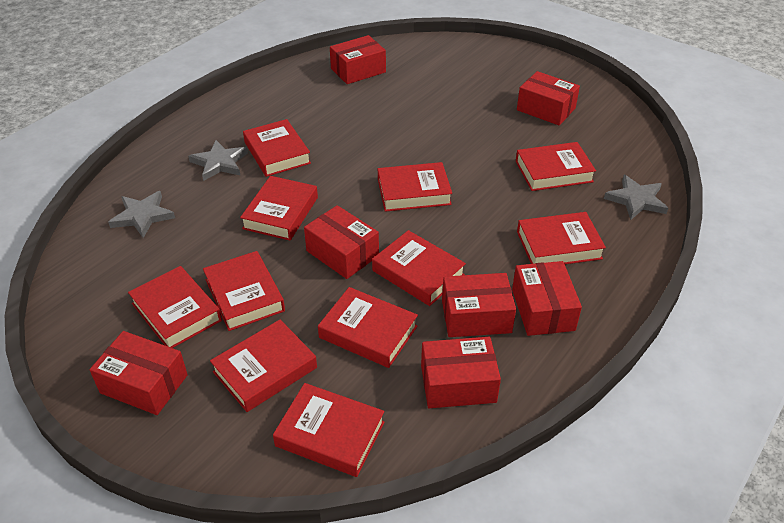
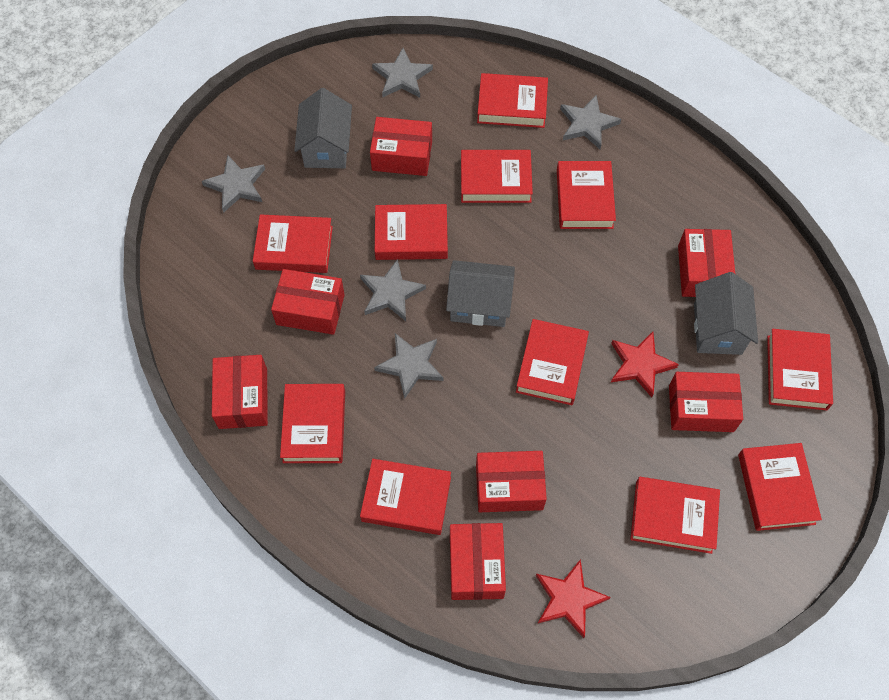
grey house: none = 0 -> [294,88,352,168] [446,260,515,327] [694,272,758,355] = 3
grey star: [108,191,175,238] [188,140,248,181] [604,175,668,220] = 3 -> [202,155,265,213] [360,259,426,321] [372,48,433,98] [374,333,443,399] [560,95,621,149] = 5
red star: none = 0 -> [536,559,611,638] [611,332,679,397] = 2

